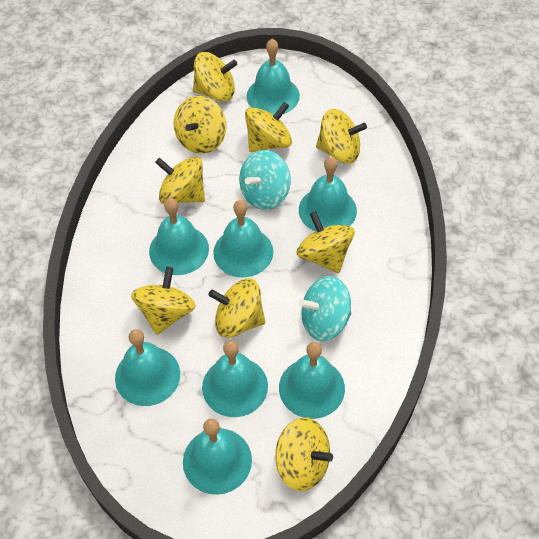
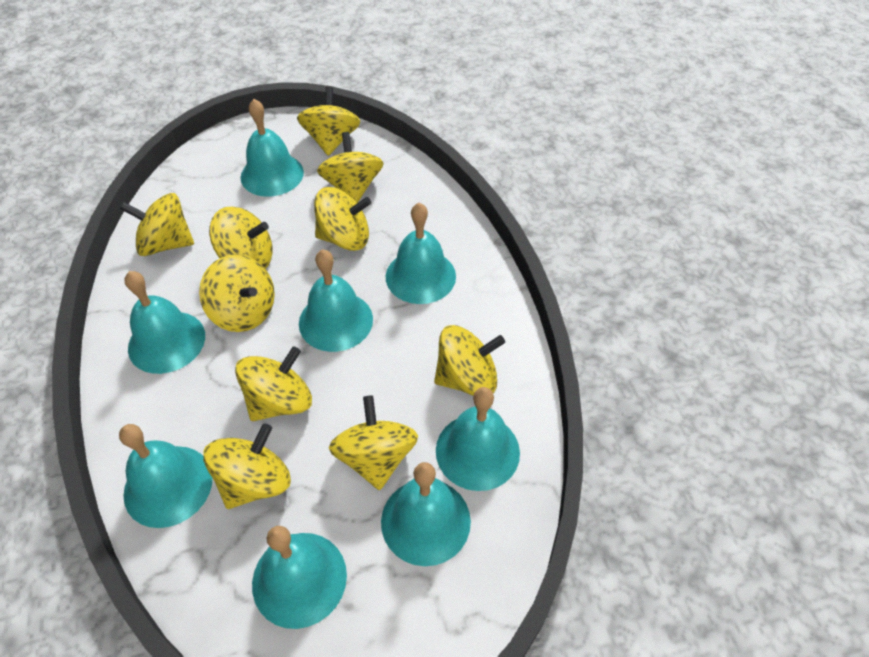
turquoise spinning top: [239,150,291,210] [299,276,351,341] = 2 -> none = 0
yellow spinning top: [131,267,196,335] [155,157,205,204] [173,96,227,154] [193,52,237,102] [208,278,265,338] [245,102,292,152] [275,417,333,491] [296,211,355,273] [316,109,367,164] = 9 -> [120,193,194,256] [199,255,275,332] [203,423,291,509] [209,207,273,269] [235,346,312,421] [297,86,360,156] [314,187,371,251] [317,132,384,203] [329,395,418,490] [434,325,505,396] = 10

